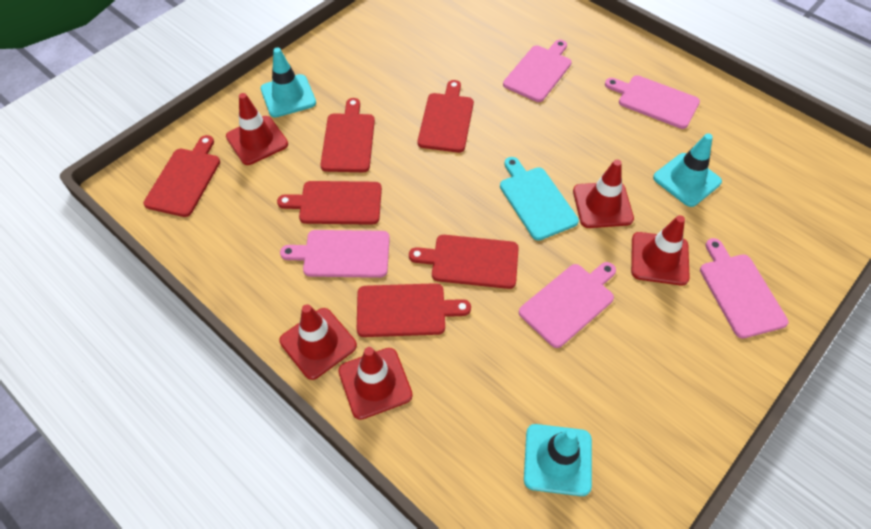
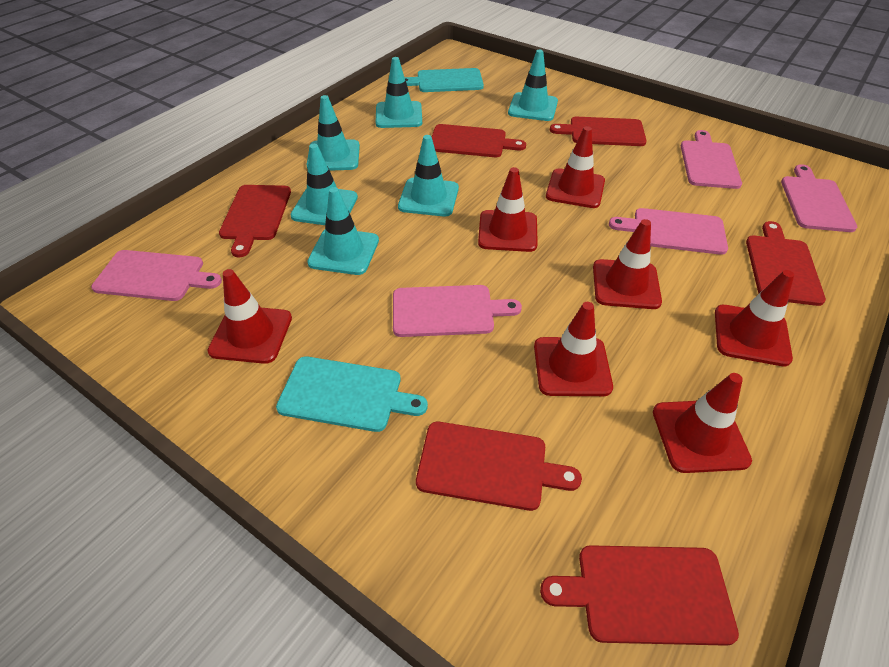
red traffic cone: [226,93,288,165] [279,304,357,380] [338,347,413,420] [573,159,634,228] [631,215,690,286] = 5 -> [207,269,292,364] [478,167,538,252] [534,302,613,396] [546,126,605,208] [593,219,662,309] [653,373,752,473] [715,270,794,366] = 7
turquoise cutting board: [500,157,579,241] = 1 -> [276,356,428,432] [404,68,484,92] = 2
turquoise traffic cone: [261,48,316,117] [524,424,592,496] [653,133,722,207] = 3 -> [290,144,358,225] [307,95,360,171] [307,187,379,275] [376,57,422,128] [398,135,459,217] [508,50,558,121] = 6

